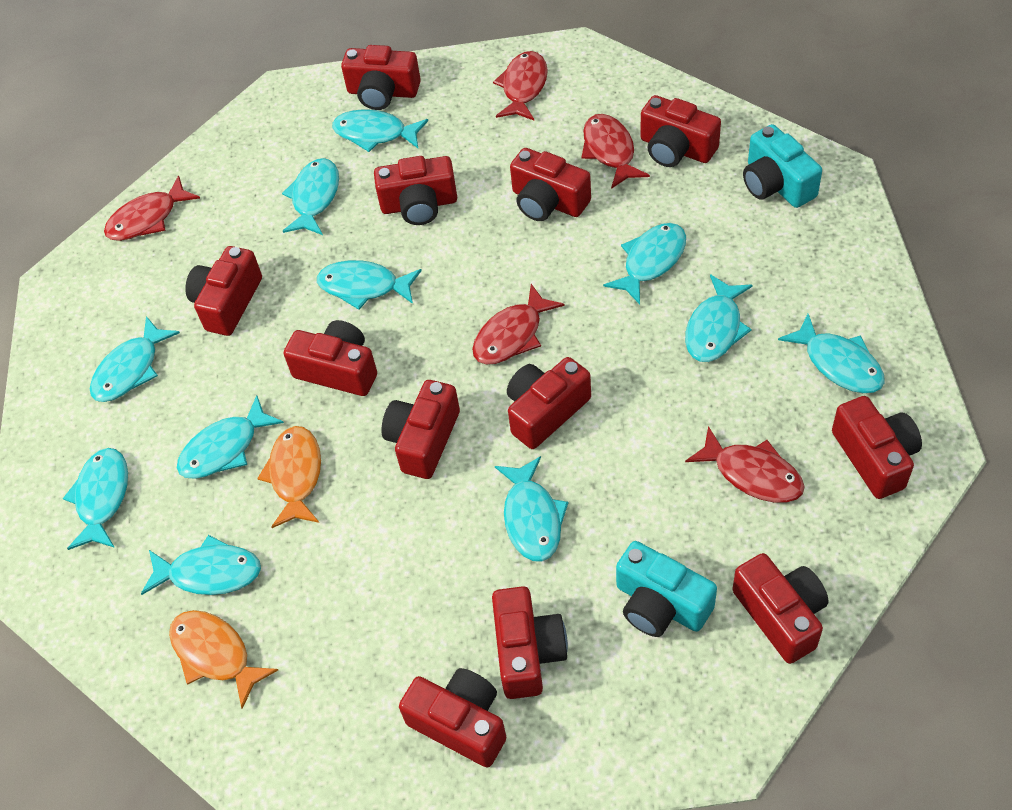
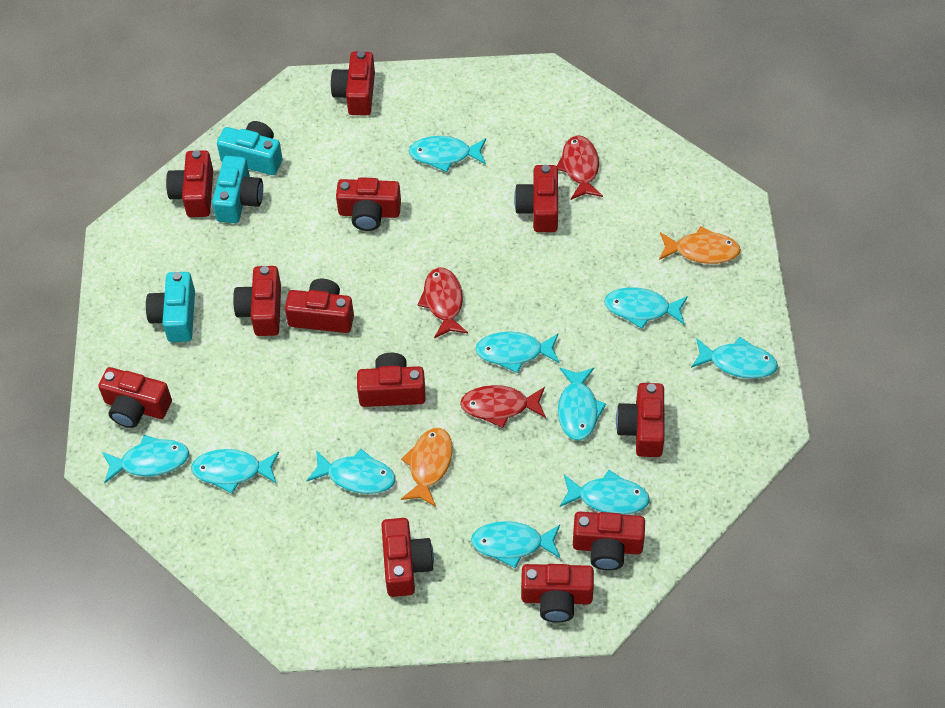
red fish: [104,176,200,241] [472,284,565,364] [493,51,548,120] [581,114,650,189] [685,426,805,503] = 5 -> [417,267,468,338] [460,385,546,428] [557,135,603,200] = 3
turquoise camera: [616,541,717,637] [743,124,822,208] = 2 -> [146,272,195,342] [212,156,263,223] [217,121,283,175] = 3
turquoise fish: [63,448,128,550] [90,316,180,402] [141,535,261,595] [177,395,284,479] [282,158,339,235] [317,260,422,310] [332,109,428,152] [495,456,568,561] [603,223,686,304] [685,274,753,362] [778,314,885,393] = 11 -> [102,435,189,483] [191,449,279,494] [306,449,395,494] [408,136,486,172] [471,521,560,568] [475,332,560,373] [558,368,606,441] [560,470,650,515] [604,287,688,329] [691,337,778,379] = 10

